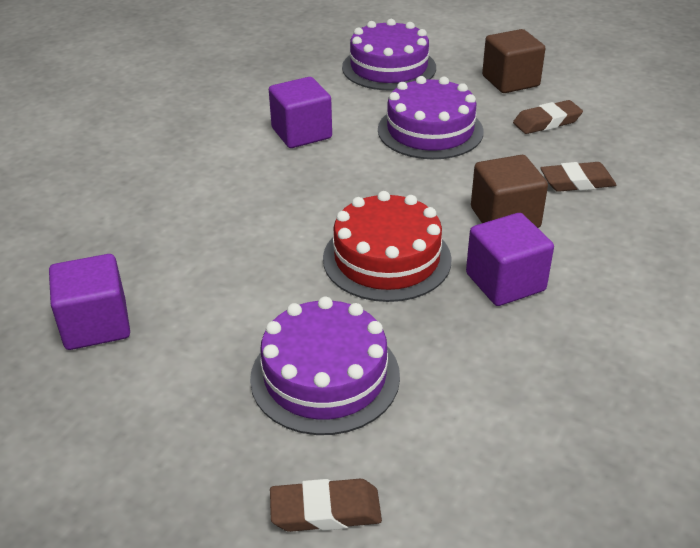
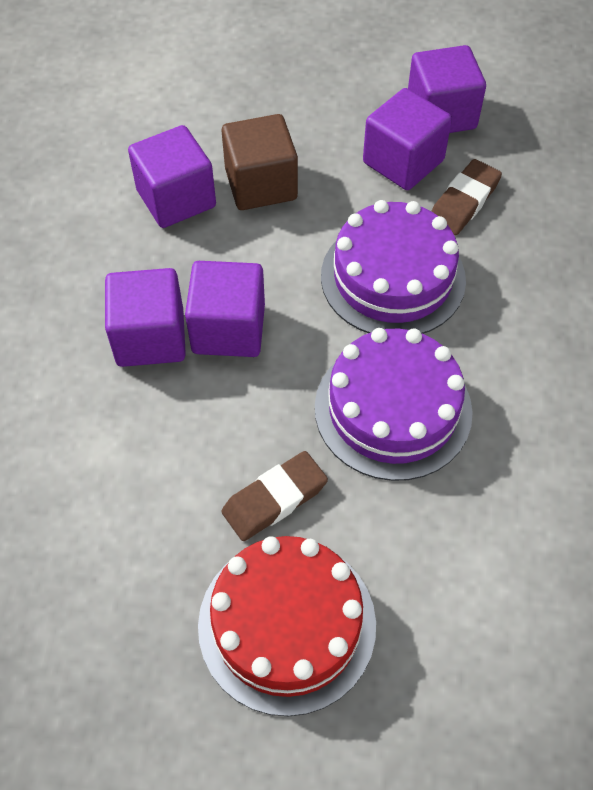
brown cube: [471,155,548,228] [482,29,546,93] = 2 -> [222,114,298,210] = 1
brown eraser: [270,479,382,532] [513,100,583,134] [540,162,616,192] = 3 -> [221,451,328,541] [431,159,502,235] = 2
purple cake: [250,297,400,435] [342,19,436,90] [378,76,484,159] = 3 -> [315,328,473,481] [321,200,466,334] = 2
purple cube: [49,254,130,350] [269,77,332,148] [466,213,554,306] = 3 -> [105,268,186,367] [128,125,216,228] [185,261,265,357] [363,88,452,190] [408,45,486,133] = 5

